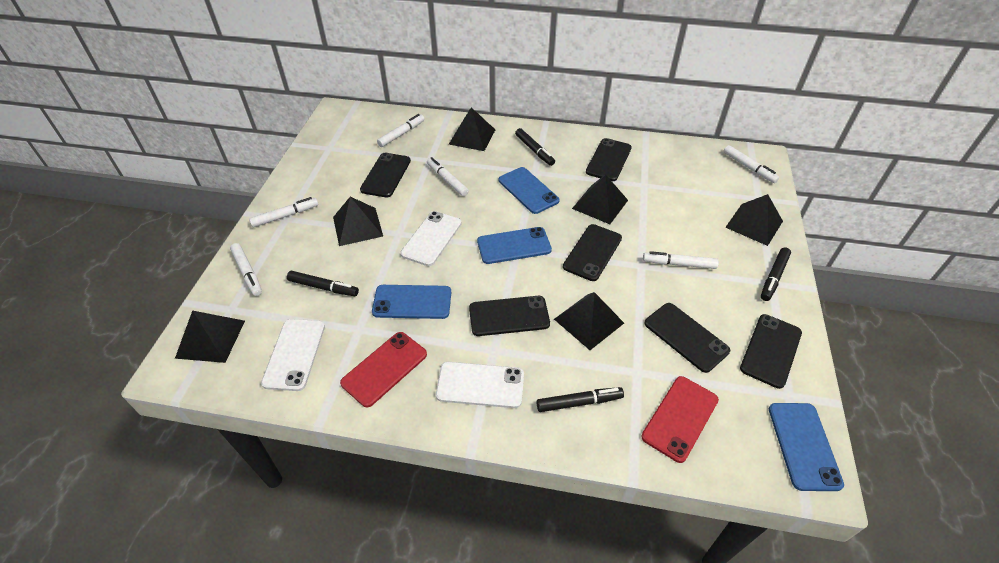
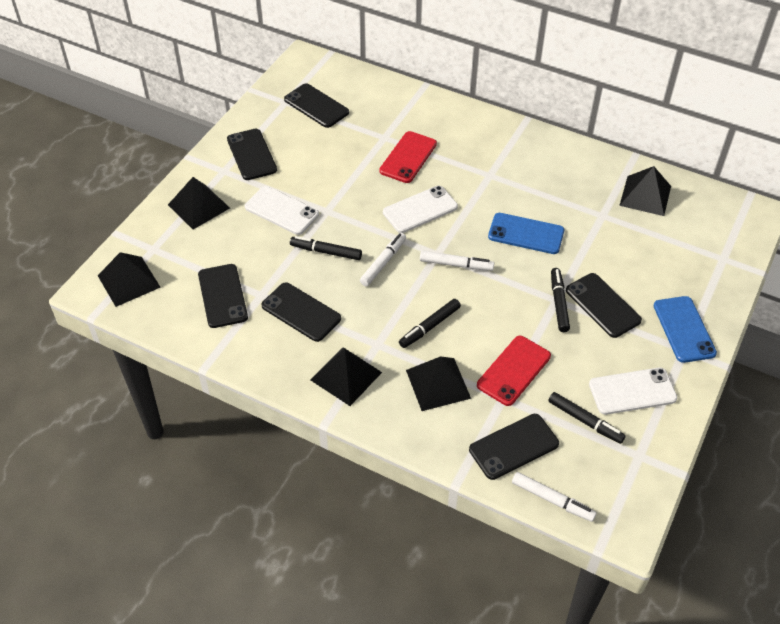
black pyramid: [175,310,245,363] [333,197,383,246] [449,107,495,151] [554,292,624,350] [572,174,628,224] [725,194,783,246] = 6 -> [97,252,161,307] [168,177,230,229] [311,347,382,406] [406,356,471,411] [619,166,671,216] = 5
blue phone: [372,285,451,319] [477,227,552,264] [499,167,560,214] [769,403,844,491] = 4 -> [488,213,564,254] [653,296,717,363] = 2
white marker: [230,243,262,296] [249,197,318,227] [377,114,424,147] [427,157,469,196] [643,251,719,269] [723,145,779,183] = 6 -> [360,233,406,286] [420,251,494,271] [512,472,597,522] = 3

